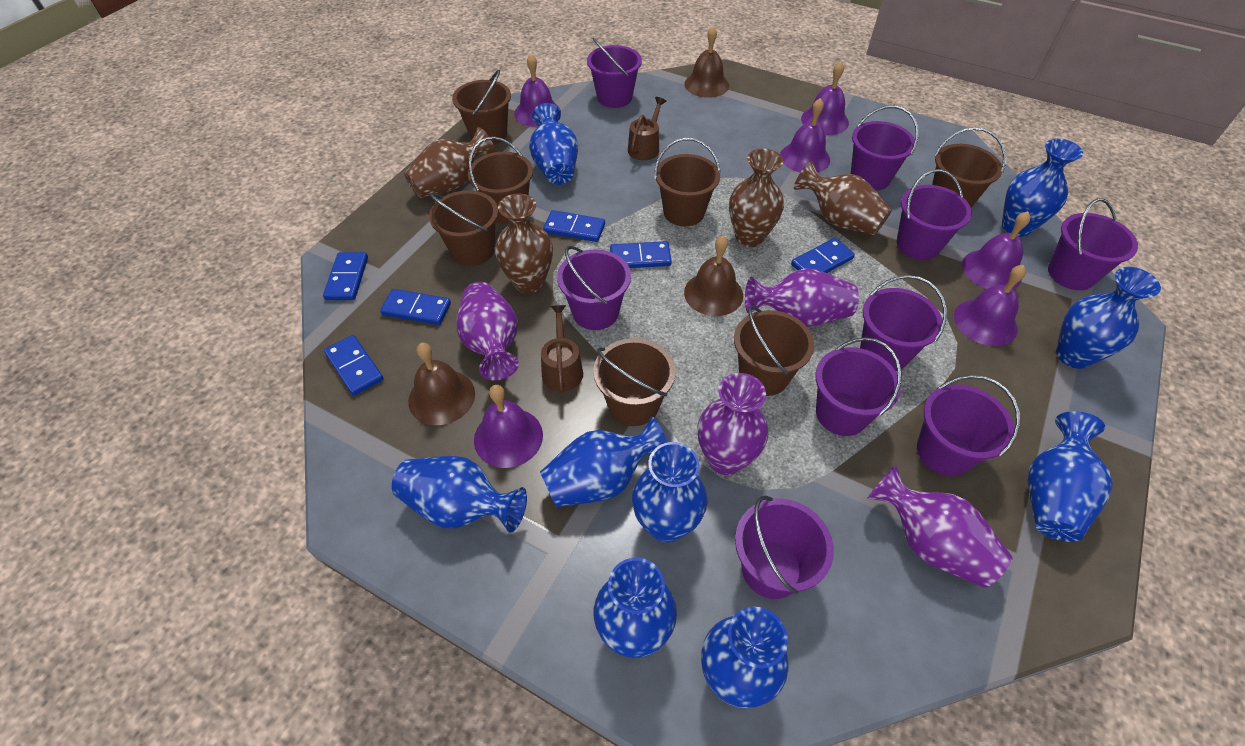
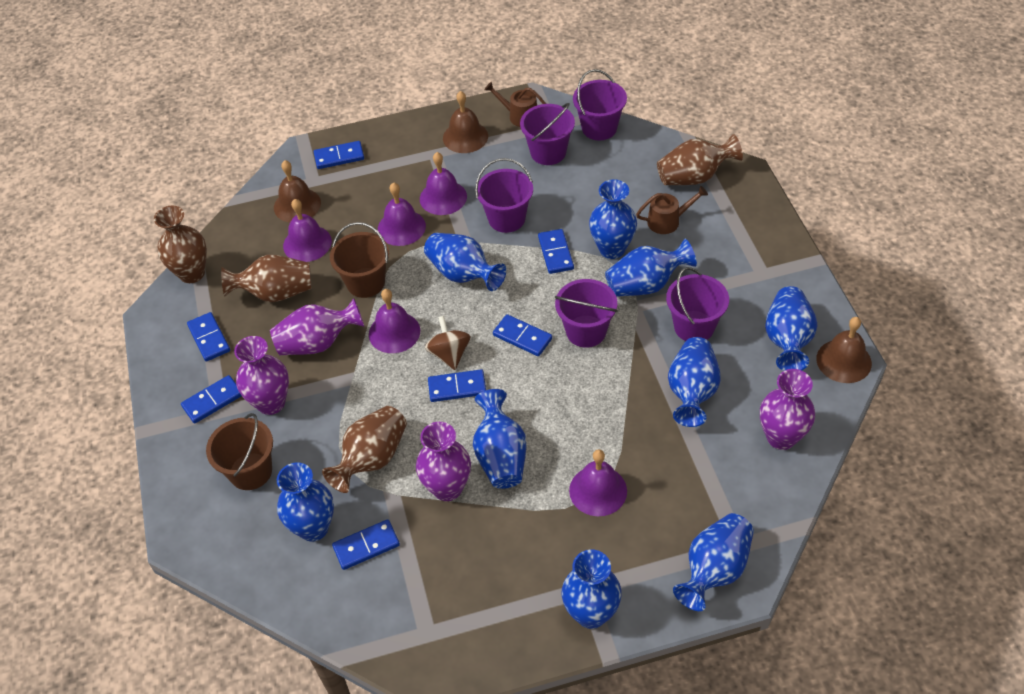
blue domino: [323,252,368,300] [324,335,384,396] [380,289,451,325] [543,210,605,242] [610,241,672,268] [791,238,855,273] = 6 -> [181,375,241,424] [187,312,230,362] [314,141,364,169] [332,519,400,570] [428,369,486,402] [493,314,552,356] [538,229,574,274] = 7
brown bucket: [429,190,498,266] [452,70,511,145] [468,137,533,224] [593,338,676,426] [654,138,720,226] [734,306,814,396] [932,127,1006,208] = 7 -> [206,413,273,490] [330,222,389,298] = 2
brown spinning top: none = 0 -> [425,316,470,370] = 1
purple bell: [474,385,543,468] [514,54,561,127] [780,98,830,173] [801,62,849,135] [954,265,1026,346] [962,211,1031,289] = 6 -> [283,199,332,262] [369,289,420,353] [378,182,426,246] [420,152,467,215] [569,449,627,516] = 5
purple bucket: [557,246,631,330] [587,38,642,108] [735,496,834,599] [815,337,902,436] [851,105,919,191] [860,275,947,371] [897,169,972,260] [917,375,1020,476] [1048,198,1138,290] = 9 -> [475,158,533,233] [520,103,575,165] [554,279,618,347] [573,69,627,140] [666,267,729,341] = 5

